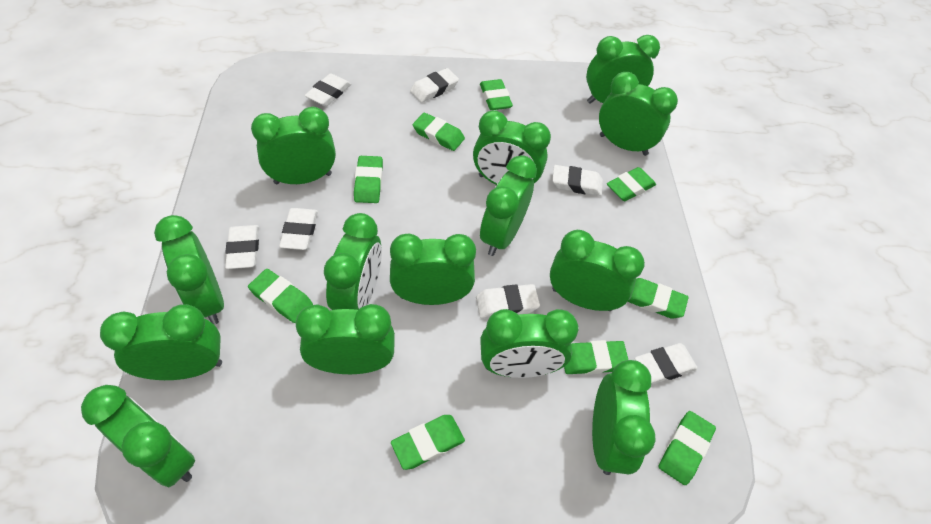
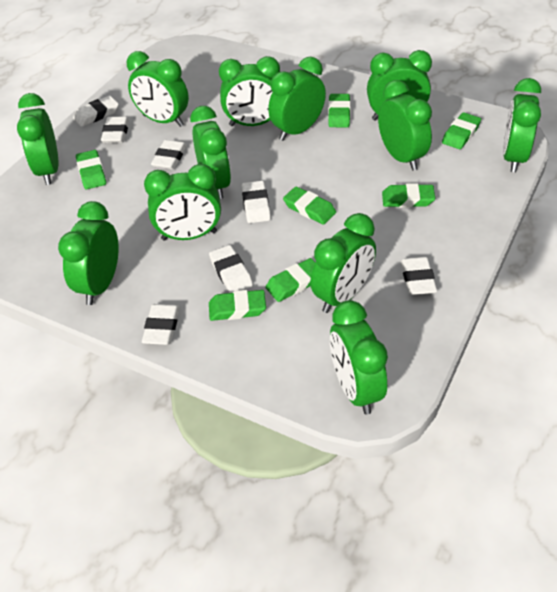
green clock: [81,385,195,487] [100,304,222,380] [154,215,224,325] [251,107,336,184] [296,304,395,374] [324,213,382,310] [390,234,476,305] [473,110,551,185] [480,155,537,256] [480,309,578,378] [550,230,645,311] [586,35,660,104] [592,360,656,475] [599,72,678,156] = 14 -> [17,93,58,185] [58,201,119,305] [127,51,189,127] [144,164,221,241] [190,106,231,199] [219,56,280,126] [268,57,326,141] [310,213,376,313] [330,300,388,415] [367,50,432,121] [378,80,432,170] [503,78,541,172] = 12
green eraser: [248,269,313,323] [354,156,383,203] [391,415,465,470] [413,113,465,151] [480,79,513,110] [564,340,628,375] [607,167,656,201] [628,278,689,319] [659,411,716,485] = 9 -> [76,150,106,189] [209,290,266,321] [266,258,315,302] [283,187,336,225] [328,94,350,127] [382,183,435,208] [442,112,481,149] = 7

